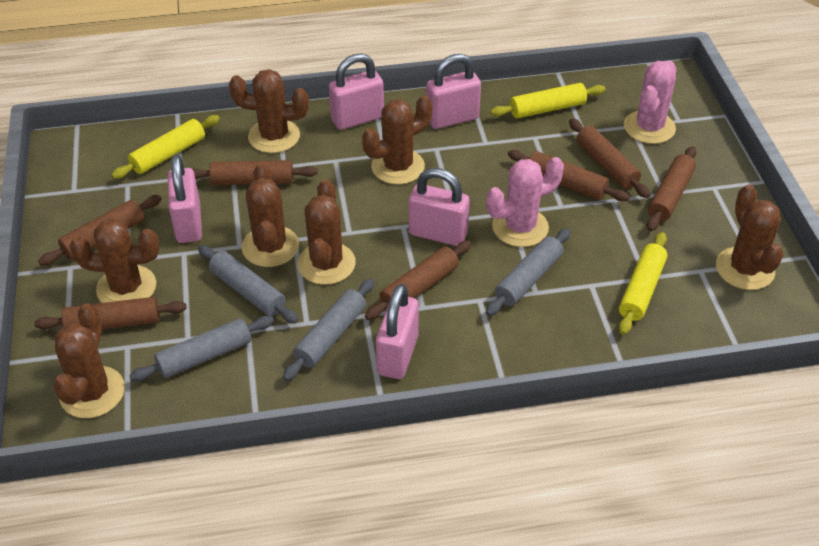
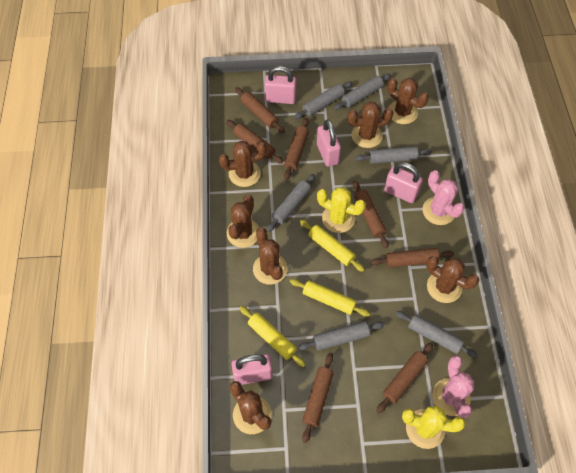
grey rolling pin: [129,316,274,381] [198,245,298,324] [283,278,374,381] [486,228,571,316] = 4 -> [267,174,315,232] [294,81,352,119] [298,321,384,351] [334,74,391,110] [355,146,432,164] [395,311,478,358] = 6
pink padlock: [168,154,202,243] [329,53,384,130] [376,284,419,379] [409,168,470,246] [426,54,481,129] = 5 -> [232,354,273,385] [265,66,296,104] [317,119,341,167] [384,162,423,203] = 4
yellow cactus: none = 0 -> [317,187,366,233] [402,405,466,449] = 2

